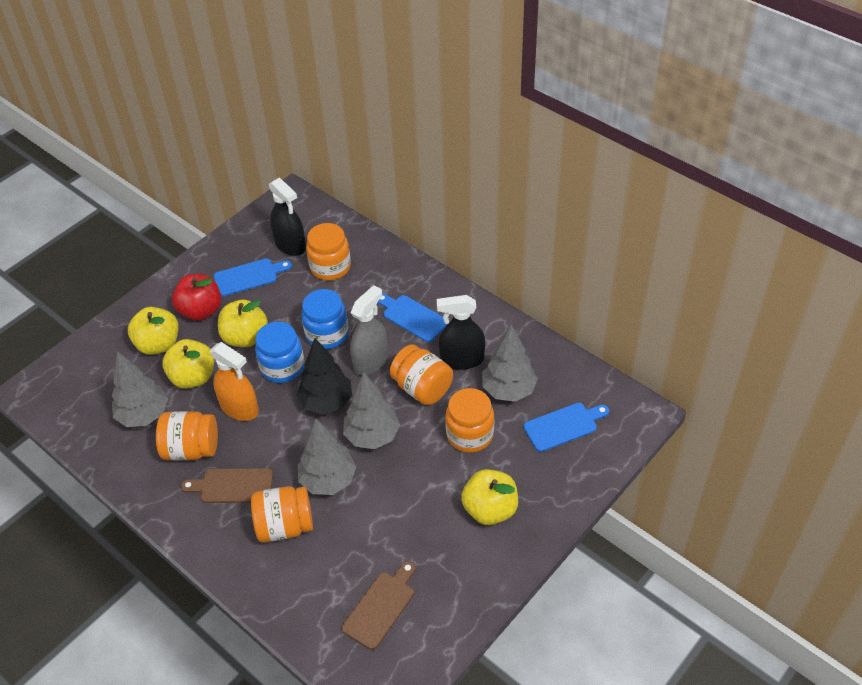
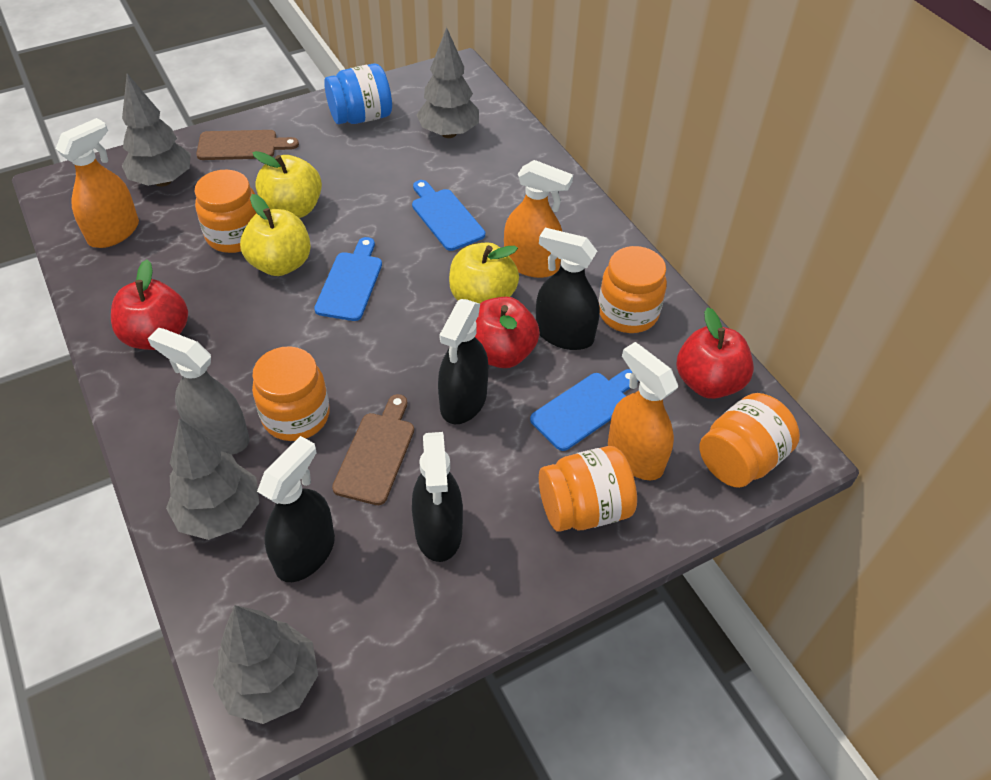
black spray bottle: [269,177,306,256] [437,295,485,370] = 2 -> [257,436,335,582] [412,432,463,562] [438,299,488,424] [536,228,600,350] = 4
black tree: [296,338,352,415] = 1 -> none = 0
blue jar: [255,322,304,383] [301,289,349,349] = 2 -> [324,63,392,124] = 1
orange spray bottle: [210,342,259,421] = 1 -> [56,118,139,248] [504,160,573,278] [608,342,678,480] = 3
red apple: [172,274,221,321] = 1 -> [111,260,188,350] [475,297,540,368] [677,307,754,399] = 3
yellow apple: [128,307,178,355] [162,339,214,389] [218,300,268,347] [461,469,518,525] = 4 -> [240,194,311,276] [252,151,322,218] [449,242,519,304] = 3

